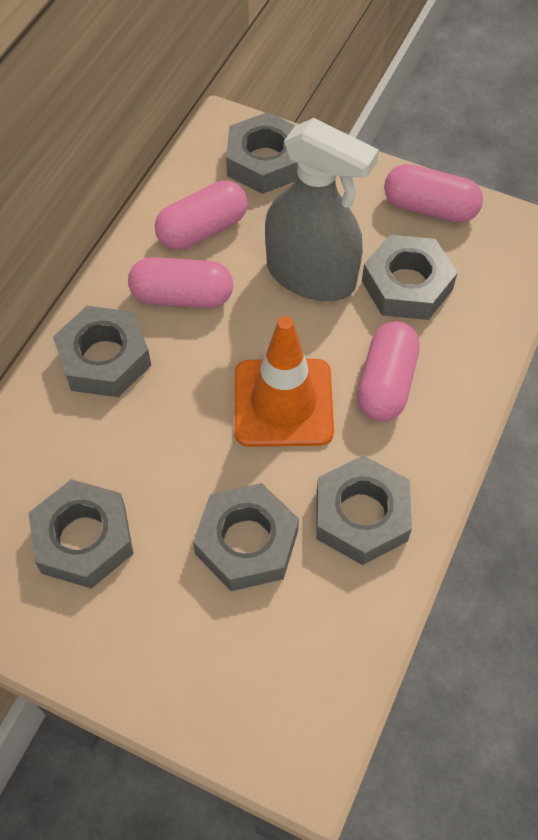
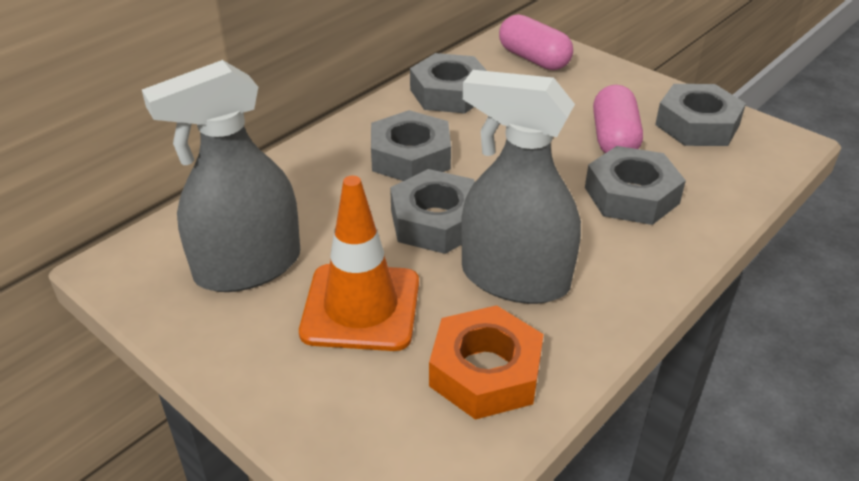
grey nut: [28,479,133,589] [53,306,151,397] [193,483,299,591] [226,112,298,194] [316,455,412,565] [362,235,458,320] = 6 -> [371,110,451,181] [390,169,475,254] [410,53,487,113] [585,146,686,225] [655,84,746,146] = 5
grey spray bottle: [265,118,379,301] = 1 -> [142,60,300,292] [461,70,581,304] = 2
orange nut: none = 0 -> [429,305,544,420] = 1
pink capsule: [128,257,233,308] [155,180,248,250] [357,321,420,421] [384,164,483,223] = 4 -> [499,14,573,70] [593,85,643,153] = 2

